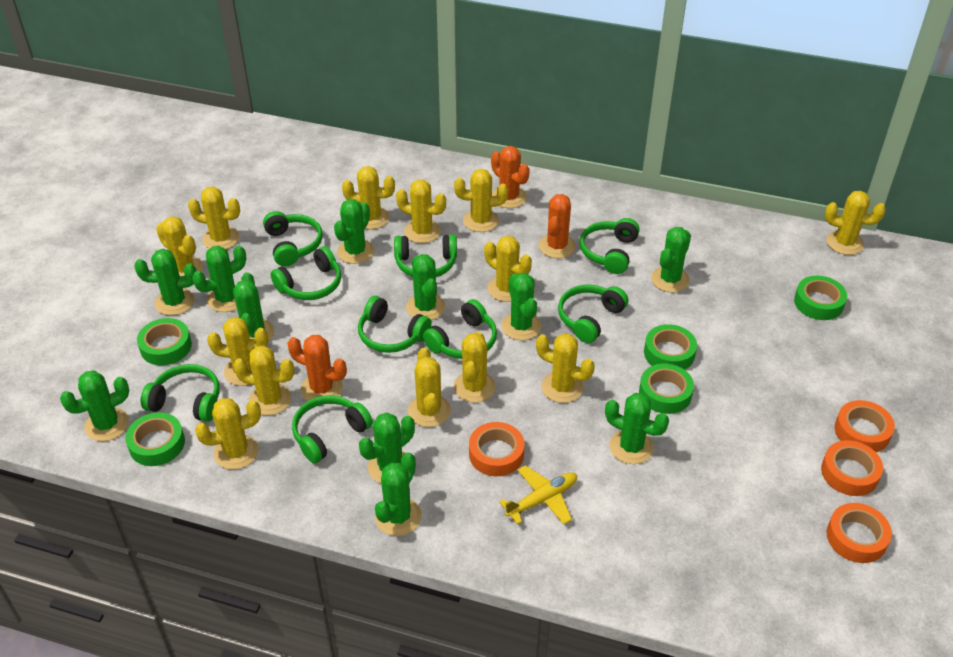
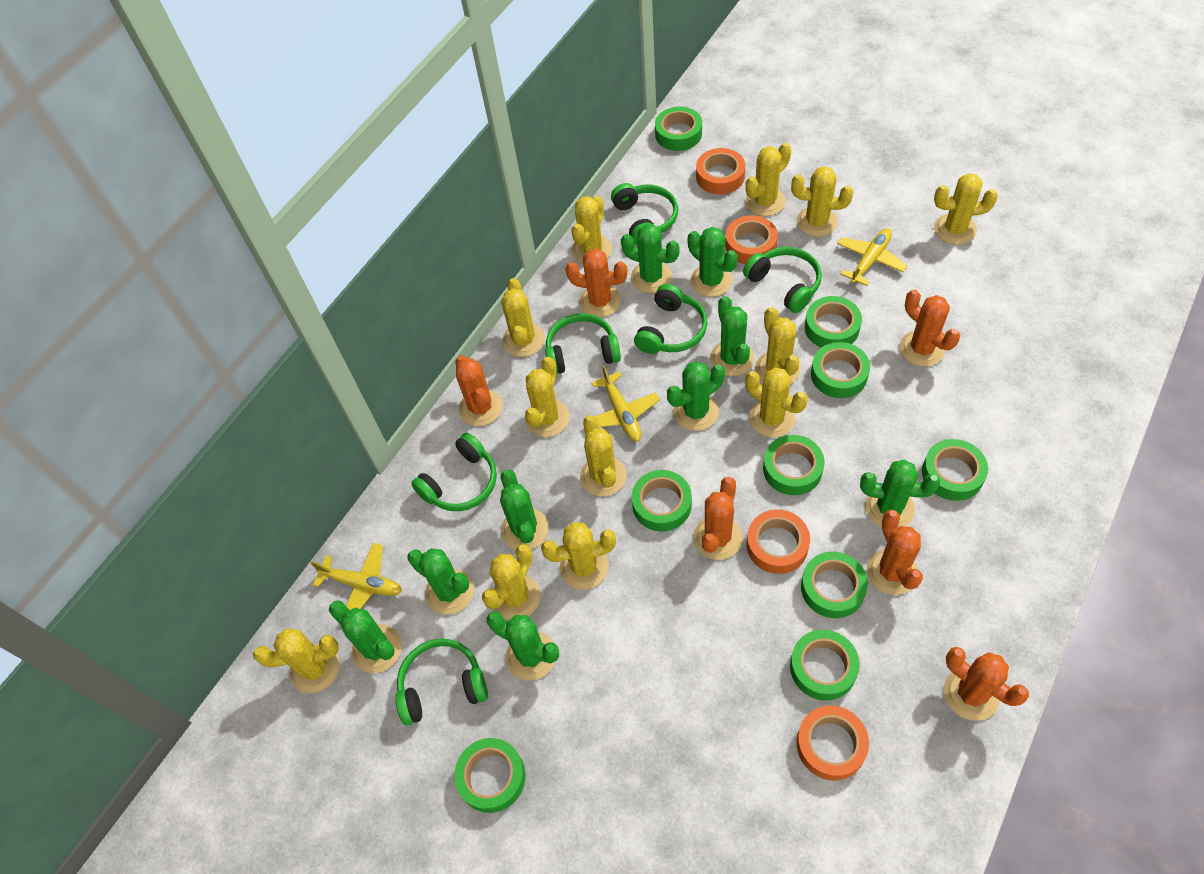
green cactus: [60,370,129,441] [134,249,197,315] [192,246,246,312] [233,272,274,342] [334,199,374,264] [359,413,415,483] [375,452,422,536] [406,254,445,320] [501,273,541,340] [605,393,669,464] [651,227,691,293] = 11 -> [329,600,402,673] [407,548,474,615] [487,611,559,681] [500,469,549,550] [621,224,680,293] [667,361,725,431] [688,227,738,297] [710,296,754,376] [860,460,940,527] = 9
green headphones: [141,364,220,422] [263,211,323,267] [271,246,341,300] [292,395,373,463] [358,296,431,353] [394,234,457,277] [423,299,497,359] [558,285,628,343] [580,218,640,274] = 9 -> [395,639,488,725] [411,433,497,511] [545,313,621,374] [611,183,678,246] [634,284,708,354] [743,247,822,313] = 6
green tape: [125,412,185,466] [137,318,192,366] [639,363,694,414] [644,324,697,370] [794,276,847,320] = 5 -> [454,738,526,813] [632,470,692,532] [655,107,702,151] [763,435,825,495] [790,630,860,700] [801,552,868,618] [805,296,862,347] [811,342,870,398] [922,439,988,501] = 9
orange cactus: [287,335,347,401] [491,146,530,208] [539,194,576,258] = 3 -> [455,355,503,426] [566,248,627,318] [693,477,742,560] [867,510,923,595] [899,290,960,367] [944,647,1029,721] = 6
yellow cactus: [156,216,203,276] [188,186,240,249] [195,398,261,470] [207,317,268,386] [233,345,294,416] [342,166,395,229] [396,180,446,243] [408,348,451,427] [454,169,508,232] [454,332,496,403] [484,235,532,302] [536,333,595,403] [825,191,886,255] = 13 -> [253,628,340,693] [482,544,541,620] [501,278,545,357] [525,357,570,437] [541,522,616,590] [572,196,612,264] [580,415,627,496] [745,143,791,216] [745,368,808,437] [755,307,800,384] [791,166,853,237] [934,173,998,245] = 12
yellow plane: [499,465,577,524] = 1 -> [311,543,402,610] [592,365,660,441] [837,228,907,286] = 3

